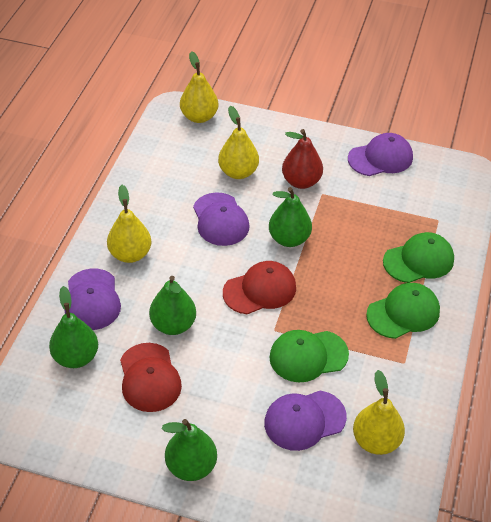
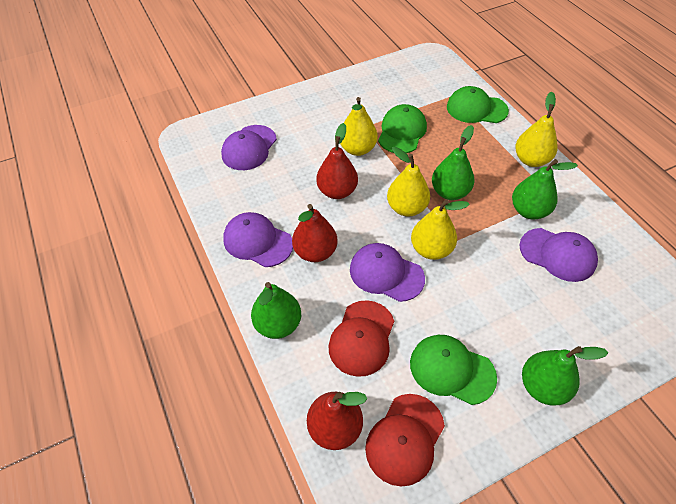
red pear: [282,129,323,189] = 1 -> [292,204,338,262] [307,392,367,450] [316,123,358,199] = 3

